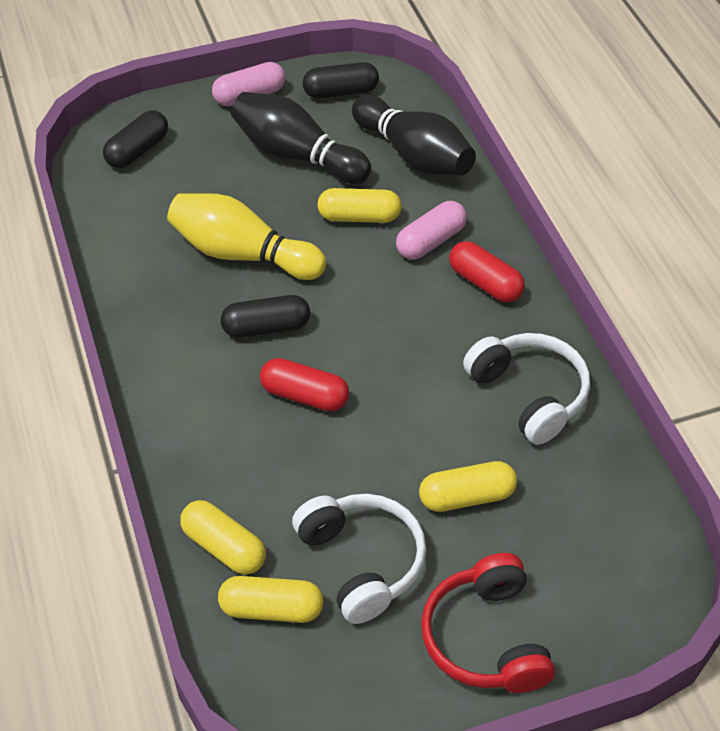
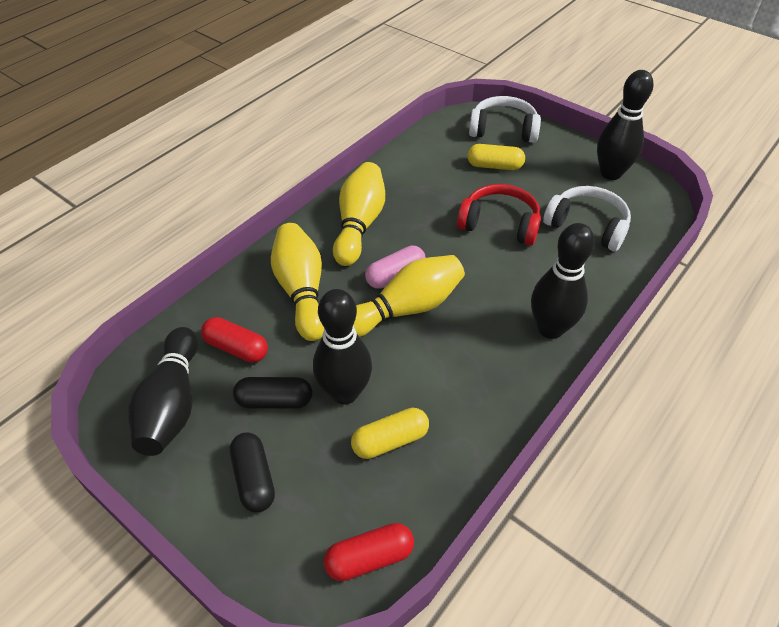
black bowling pin: [231,92,372,184] [352,95,476,176] = 2 -> [128,327,198,456] [313,289,372,404] [531,223,595,339] [597,70,654,180] = 4
black capsule: [103,110,168,168] [221,295,310,338] [303,62,379,99] = 3 -> [230,432,275,513] [233,377,312,409] = 2
pink capsule: [212,62,286,106] [396,201,467,260] = 2 -> [365,246,426,289] = 1
yellow bowling pin: [167,193,326,280] = 1 -> [271,223,324,341] [333,162,385,266] [353,255,465,337] = 3
yellow capsule: [180,500,266,575] [218,576,324,623] [317,188,402,223] [419,461,517,512] = 4 -> [351,408,429,459] [467,144,525,170] = 2

